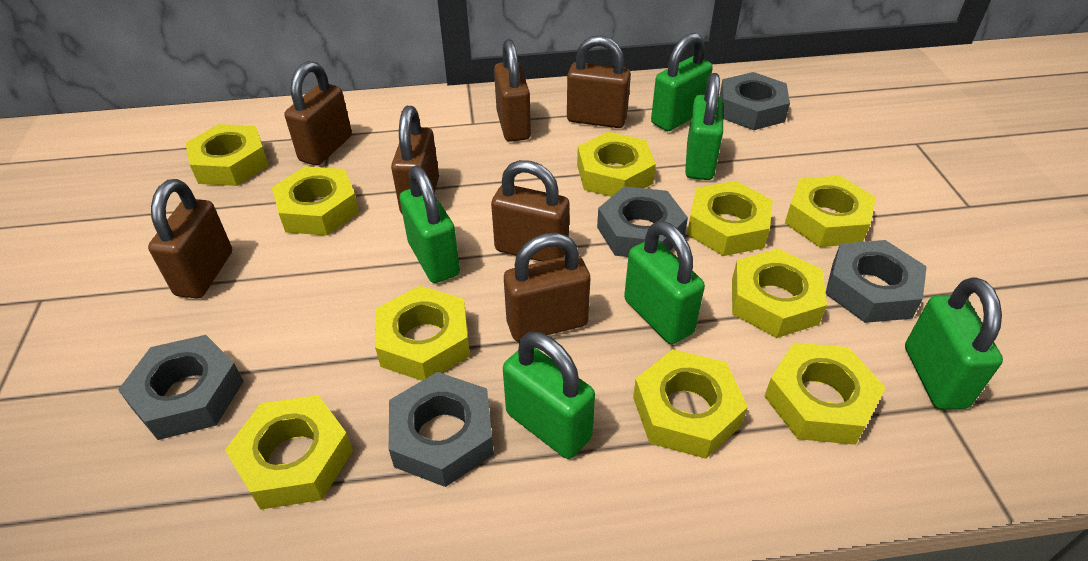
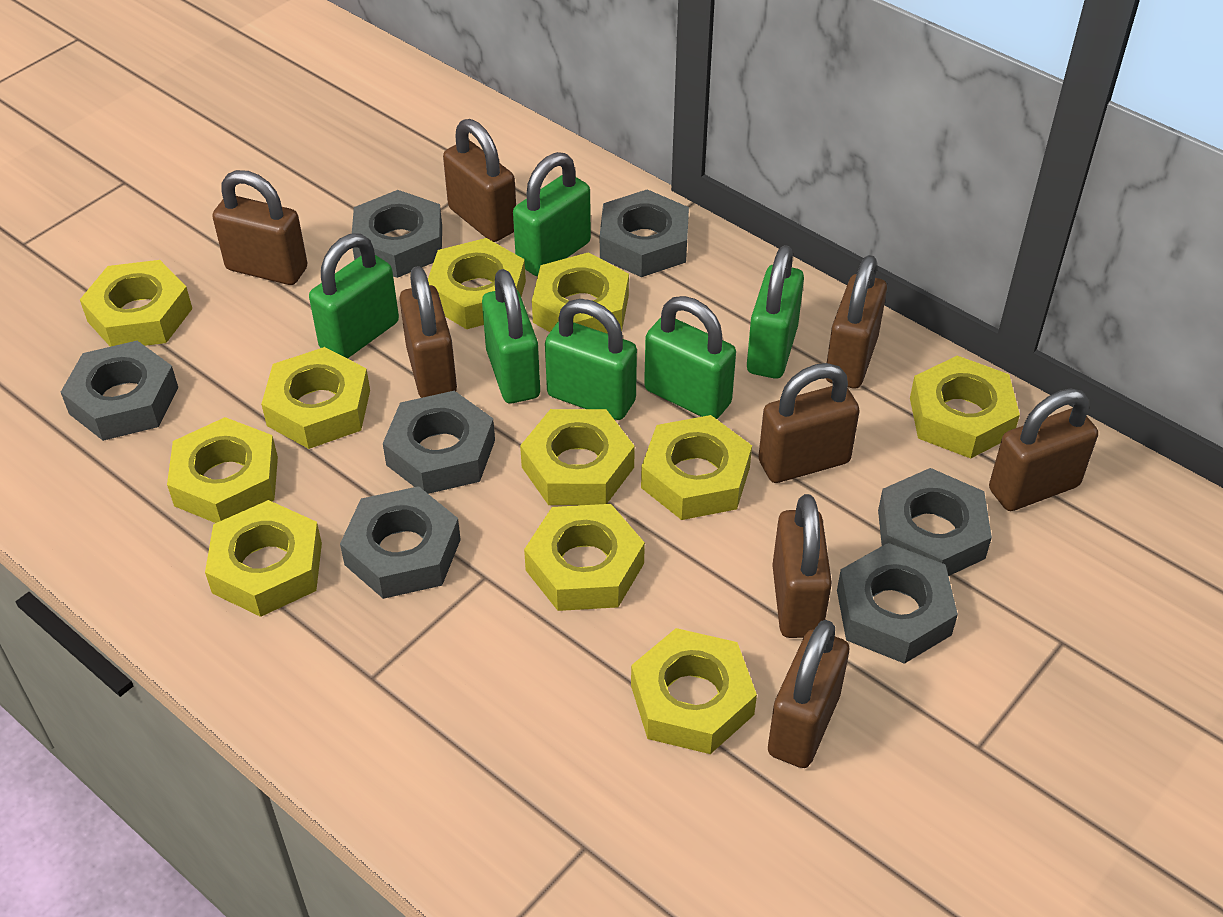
brown padlock: [148,179,232,298] [285,61,352,166] [391,106,439,214] [491,160,570,262] [494,39,531,142] [504,233,590,342] [567,36,631,128] = 7 -> [212,170,307,285] [400,266,457,398] [443,119,516,242] [758,363,860,483] [768,620,849,768] [772,494,832,638] [826,255,887,389] [989,388,1098,511] = 8
grey nut: [118,335,244,440] [389,372,494,487] [597,186,688,257] [719,72,790,130] [826,240,927,323] = 5 -> [61,341,178,441] [340,486,461,599] [352,190,442,278] [383,391,495,494] [600,189,689,277] [837,543,958,664] [878,468,992,576] = 7
yellow nut: [185,124,269,186] [225,395,353,510] [272,166,359,236] [375,286,470,381] [577,132,656,197] [633,349,748,459] [687,181,773,256] [732,249,827,338] [764,343,886,445] [785,176,876,247] = 10 -> [80,260,192,347] [167,417,278,523] [205,500,322,617] [261,347,370,449] [428,238,526,329] [520,409,635,505] [524,504,645,611] [532,252,629,334] [631,628,757,754] [641,415,752,520] [910,356,1020,459] = 11

